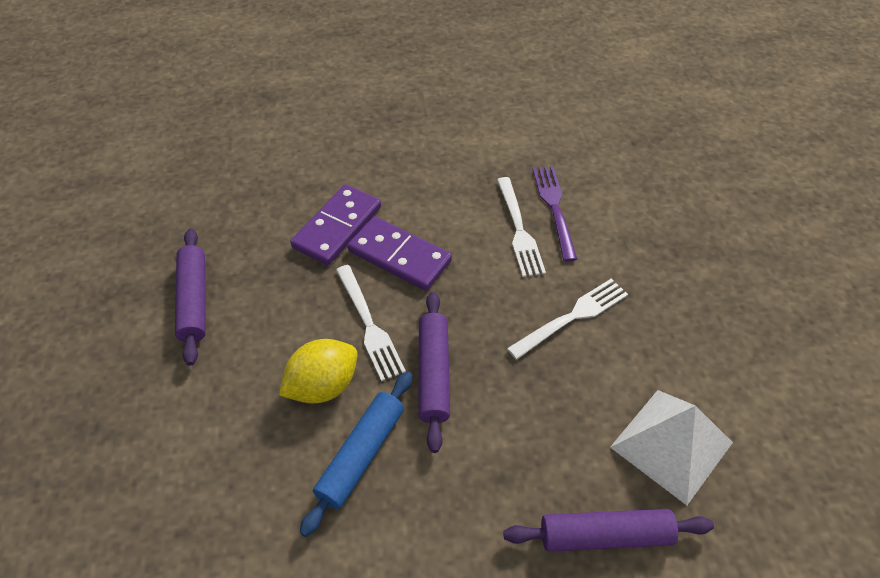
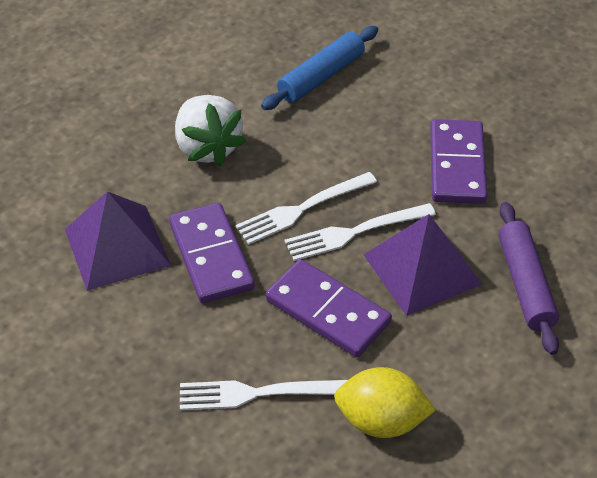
purple domino: [290,184,381,265] [348,216,452,291] = 2 -> [169,203,255,303] [266,259,392,357] [430,119,487,204] = 3
purple fork: [533,166,577,261] = 1 -> none = 0
purple pyramid: none = 0 -> [65,191,171,291] [363,214,482,316] = 2
purple rolling pin: [175,229,206,366] [418,292,450,453] [503,509,714,552] = 3 -> [499,202,559,355] = 1
white pyramid: [610,390,733,505] = 1 -> none = 0
white strawberry: none = 0 -> [175,95,246,166] = 1

